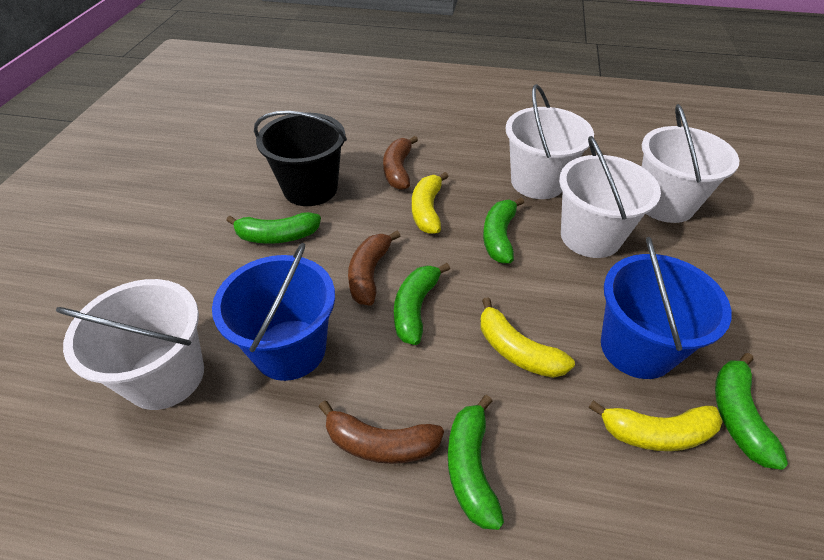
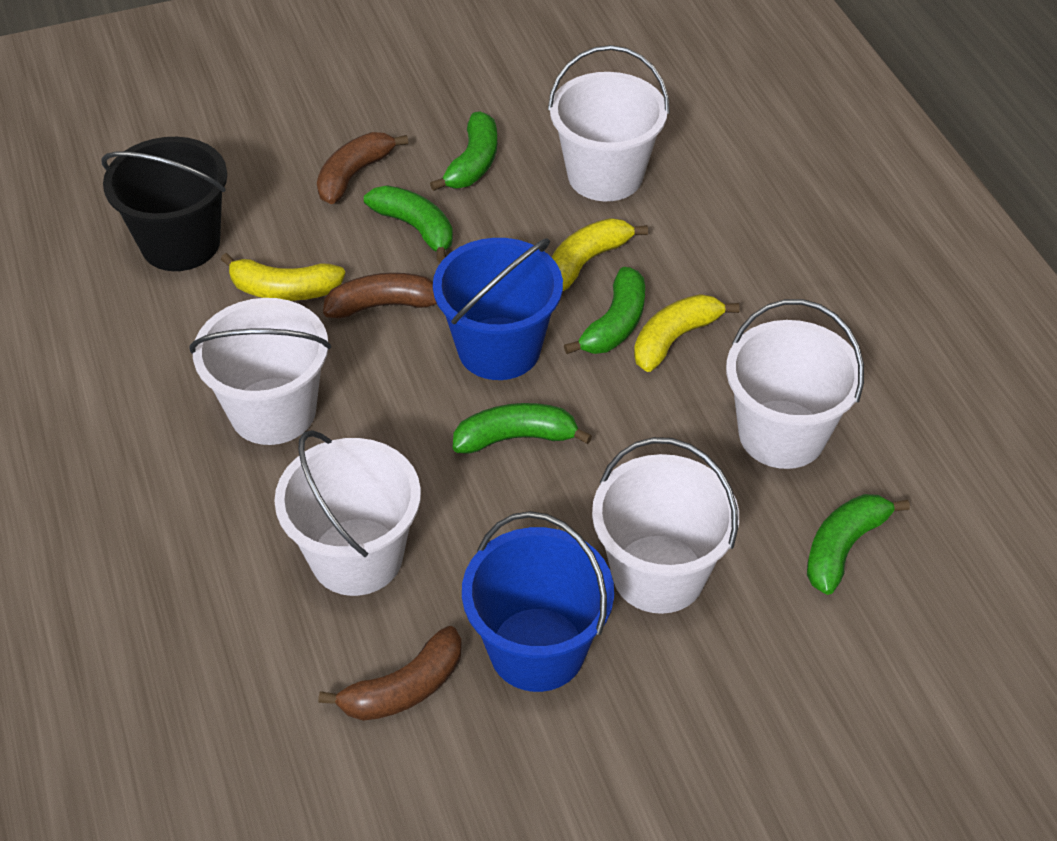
white bucket: [56,279,204,410] [506,84,594,199] [559,136,661,258] [642,104,739,223] = 4 -> [190,298,331,445] [274,430,421,596] [548,45,670,201] [592,437,739,614] [726,299,864,469] = 5

